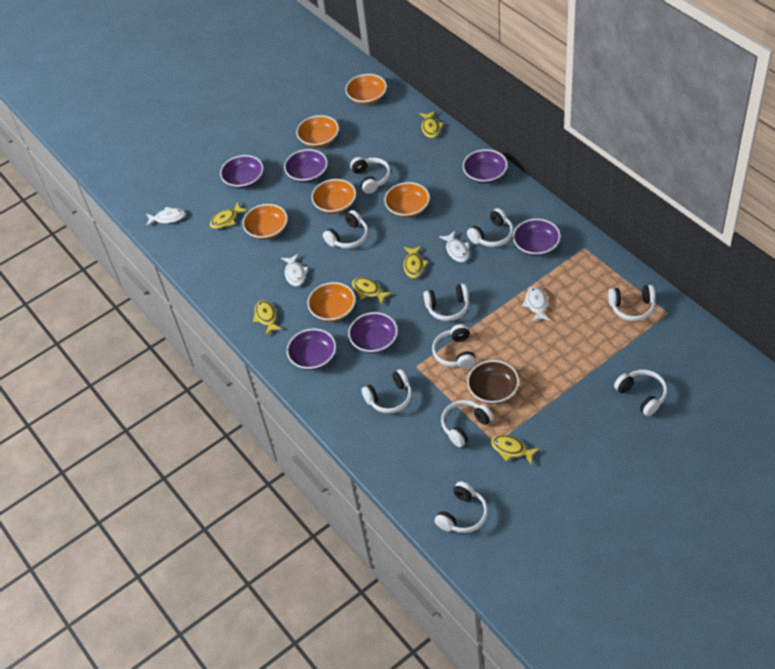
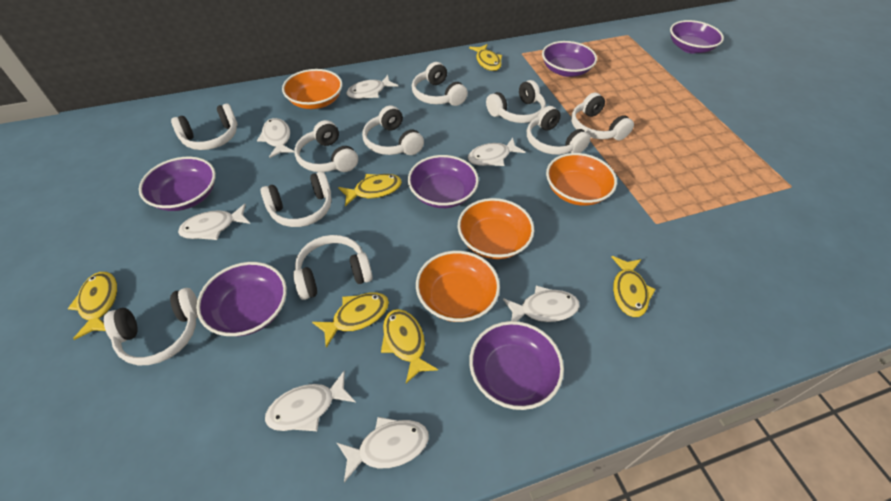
brown bowl: [467,360,519,404] = 1 -> none = 0
orange bowl: [243,204,288,240] [296,115,339,148] [307,282,356,322] [311,179,356,214] [345,74,387,105] [384,182,430,218] = 6 -> [282,69,342,109] [416,251,500,322] [458,198,534,259] [546,153,617,206] = 4
white fish: [146,207,186,227] [281,254,308,286] [439,231,469,262] [522,286,550,323] = 4 -> [178,204,250,240] [257,118,294,158] [265,371,356,431] [337,417,429,482] [346,75,398,99] [468,138,525,166] [503,286,580,322] = 7

